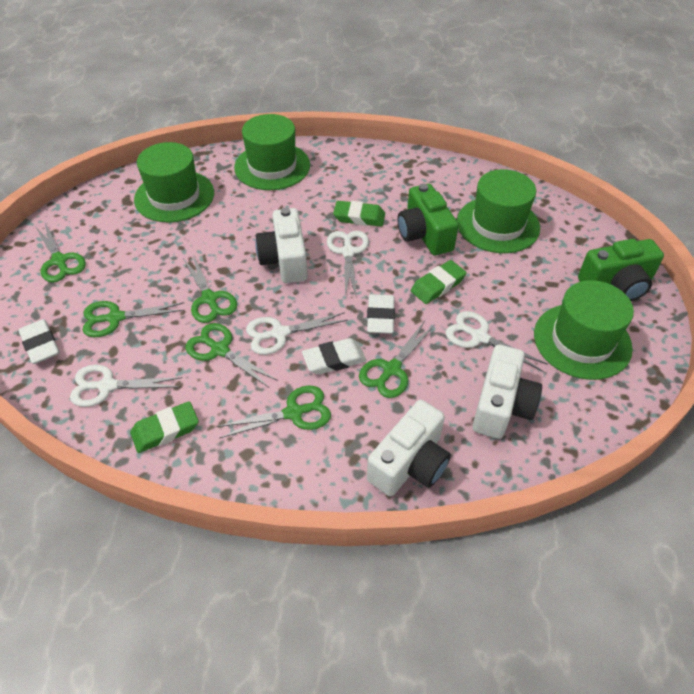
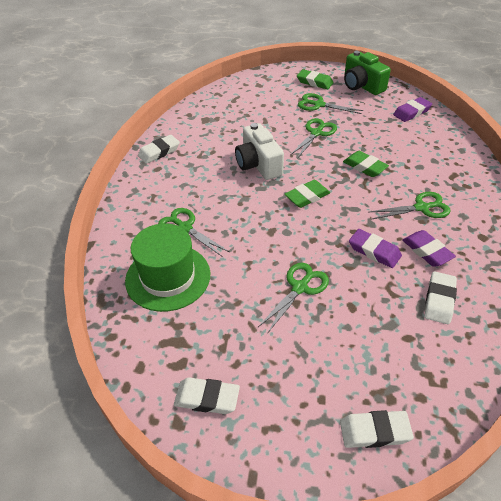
green camera: [398,184,459,255] [578,239,664,301] = 2 -> [344,51,391,95] = 1
green hat: [134,142,214,222] [234,114,310,190] [457,169,540,253] [534,280,634,380] = 4 -> [125,223,210,312] = 1
green scissors: [35,223,86,283] [82,301,185,337] [183,255,237,323] [186,323,278,388] [217,386,331,439] [359,322,435,398] = 6 -> [158,208,229,257] [258,263,329,334] [290,118,337,159] [298,93,364,114] [369,192,451,220] = 5
purple eraser: none = 0 -> [349,229,402,268] [393,97,432,122] [403,230,456,267] = 3
white camera: [255,208,308,283] [367,400,451,497] [473,344,542,439] = 3 -> [235,123,284,180] = 1
white eraser: [18,319,60,364] [302,338,366,375] [367,294,395,334] = 3 -> [138,135,180,164] [174,377,240,414] [340,410,414,448] [425,271,457,324] = 4
white scissors: [70,365,183,407] [246,312,348,355] [327,231,369,296] [446,311,548,372] = 4 -> none = 0

